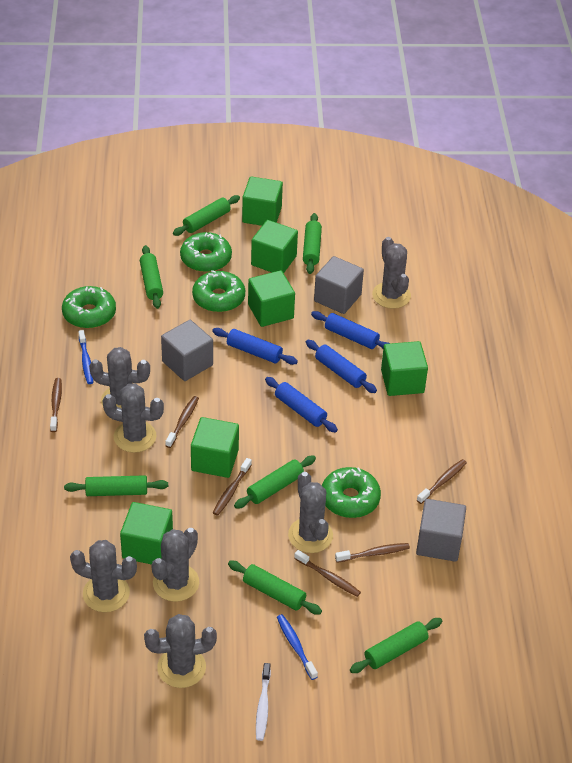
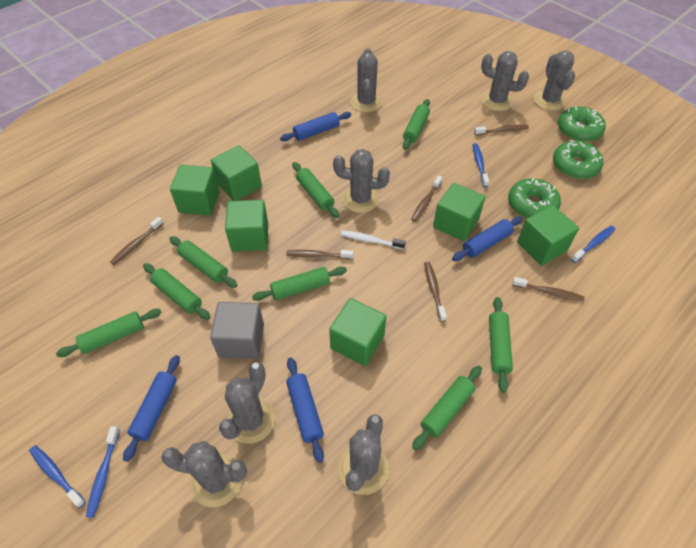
blue toothbrush: [78,330,93,384] [277,614,318,680] = 2 -> [29,445,86,508] [86,426,120,518] [473,143,489,187] [571,226,615,263] = 4
green donut: [62,286,116,329] [180,232,232,272] [192,270,245,312] [322,467,381,518] = 4 -> [508,178,561,218] [553,140,603,179] [558,107,606,142] = 3
green rolling pin: [64,475,168,496] [140,245,163,309] [173,195,240,236] [228,561,322,615] [234,455,316,509] [303,213,322,274] [350,618,442,673] = 7 -> [56,309,162,357] [143,263,211,320] [169,236,237,288] [252,267,347,301] [292,162,339,218] [403,99,430,150] [412,366,482,450] [489,297,513,393] = 8
grey cube: [161,320,213,381] [314,256,364,314] [416,499,466,562] = 3 -> [210,302,264,359] = 1

